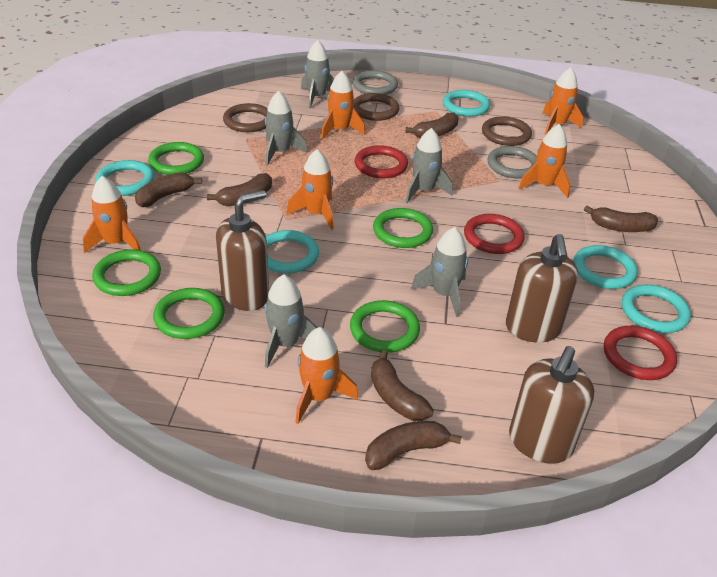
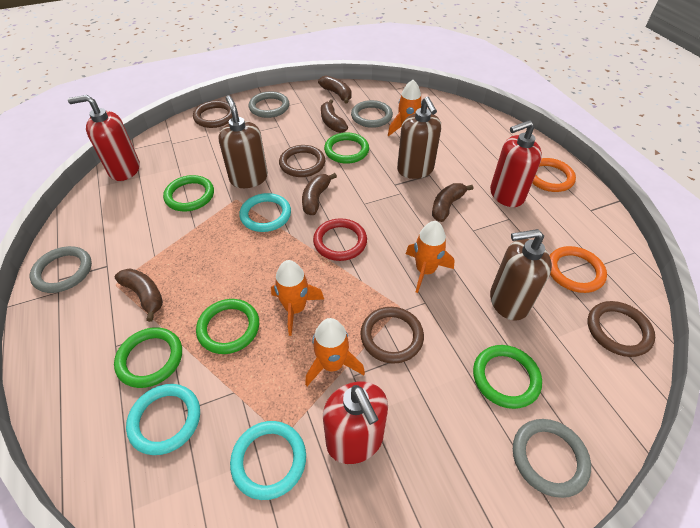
brown banana: [135,172,202,207] [207,173,272,206] [365,421,462,470] [371,350,434,421] [405,113,459,138] [584,206,658,232] = 6 -> [115,268,163,322] [302,173,337,215] [318,76,352,104] [321,99,348,133] [432,183,474,222] = 5
brown ring: [223,103,267,132] [354,93,399,121] [482,116,532,146] = 3 -> [193,101,233,128] [279,145,325,177] [360,307,424,364] [588,301,655,357] = 4
grey ring: [352,70,398,95] [487,146,537,179] = 2 -> [29,246,92,293] [249,91,290,118] [351,100,393,128] [513,419,591,498] = 4
grey rocket: [265,91,307,166] [265,274,318,368] [301,40,334,109] [406,128,452,203] [411,227,468,317] = 5 -> none = 0
orange ring: none = 0 -> [532,158,576,192] [549,246,607,293] = 2
orange rocket: [83,176,141,253] [287,149,334,230] [295,327,358,424] [321,71,365,140] [518,124,570,198] [542,67,583,135] = 6 -> [271,260,324,336] [305,318,365,386] [388,80,422,136] [406,221,455,293] = 4
red ring: [355,145,408,178] [464,214,525,254] [604,326,677,380] = 3 -> [313,218,367,261] = 1
red soap dispenser: none = 0 -> [68,95,140,181] [323,382,388,464] [490,120,542,207] = 3
turquoise ring: [96,160,154,196] [266,230,319,274] [443,90,490,117] [573,245,638,289] [622,284,691,333] = 5 -> [126,384,200,455] [230,421,306,500] [239,193,291,232] = 3

